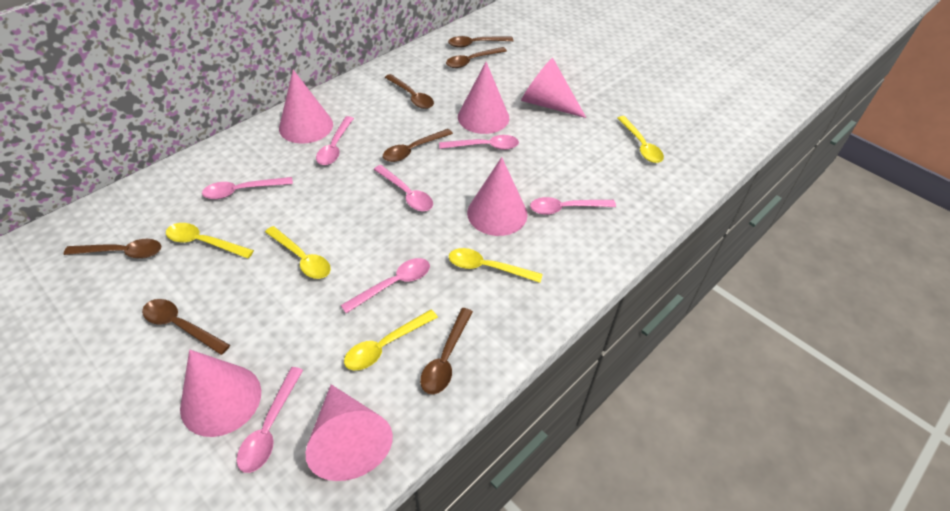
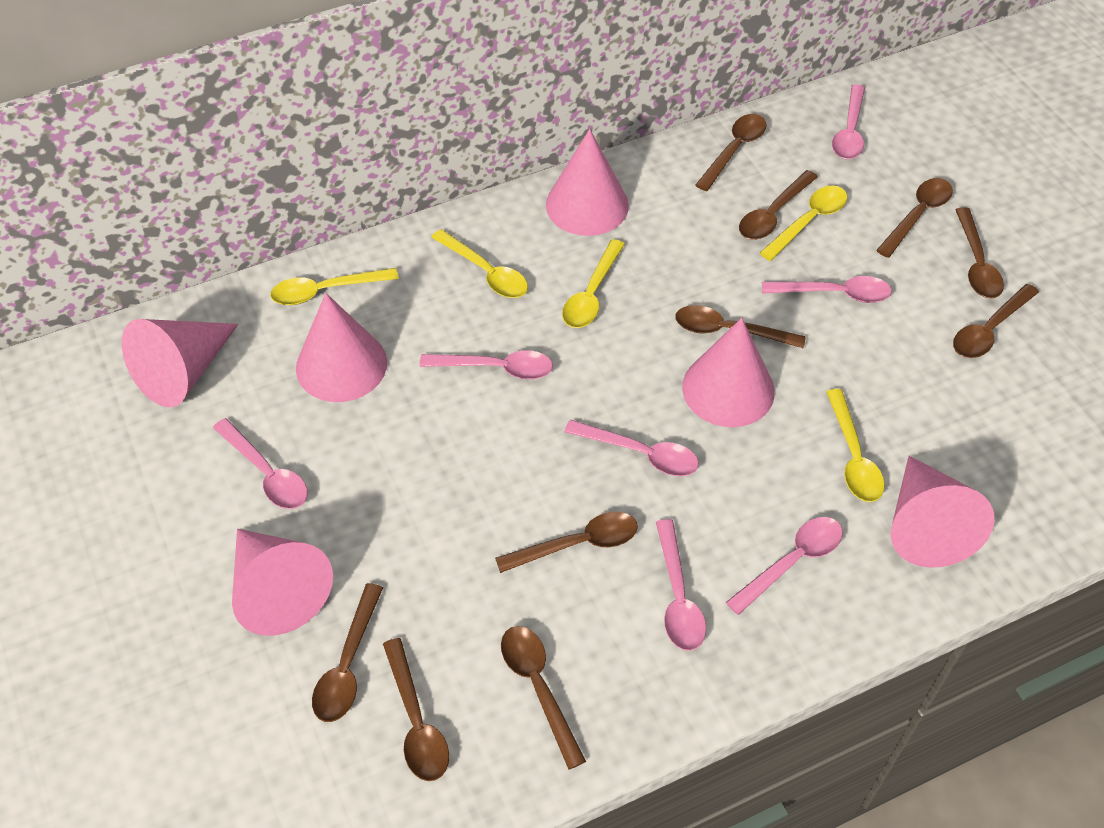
brown spoon: [64,239,161,259] [142,299,230,355] [383,129,453,162] [385,74,434,109] [420,308,473,394] [446,47,507,68] [448,36,513,48] = 7 -> [312,583,383,722] [383,638,449,781] [495,512,638,573] [501,626,586,770] [675,305,806,348] [695,114,767,191] [739,170,818,240] [876,178,953,258] [953,284,1039,358] [955,207,1004,299] = 10

